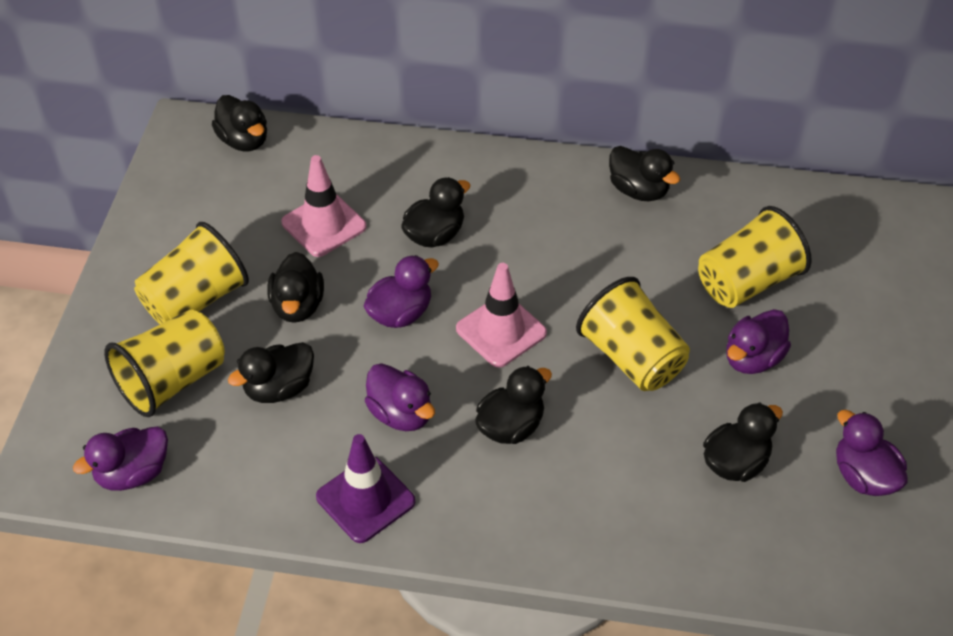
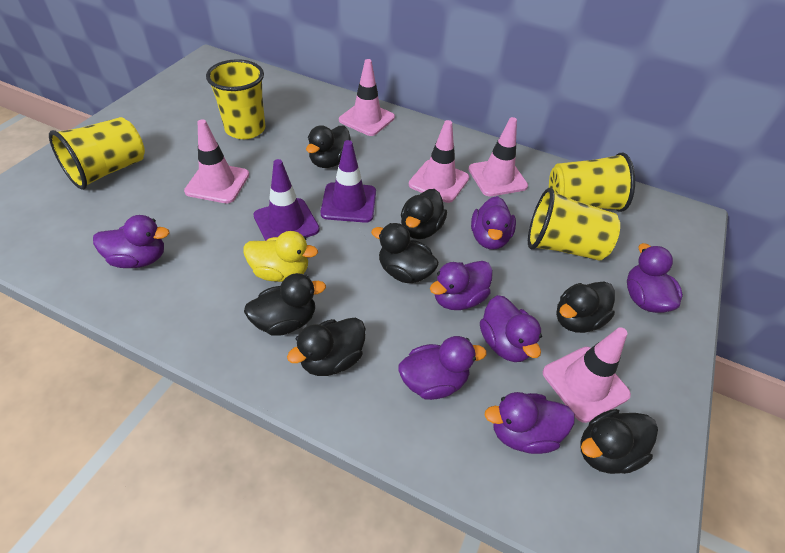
pink traffic cone: [281,155,366,257] [456,263,547,368] = 2 -> [184,119,249,203] [339,59,395,136] [409,120,469,203] [468,117,528,196] [543,327,631,423] = 5
purple duck: [73,427,168,491] [363,255,439,328] [365,363,435,431] [726,309,791,374] [836,410,908,496] = 5 -> [93,215,170,268] [398,336,487,400] [430,261,493,310] [471,196,516,249] [480,295,542,362] [484,392,575,454] [627,243,683,313] = 7
purple traffic cone: [316,434,415,543] = 1 -> [253,159,320,241] [320,140,376,223] = 2
yellow duck: none = 0 -> [243,231,318,282] = 1

